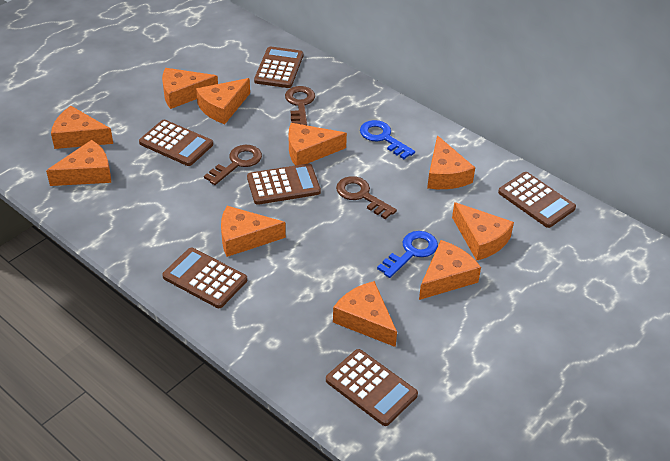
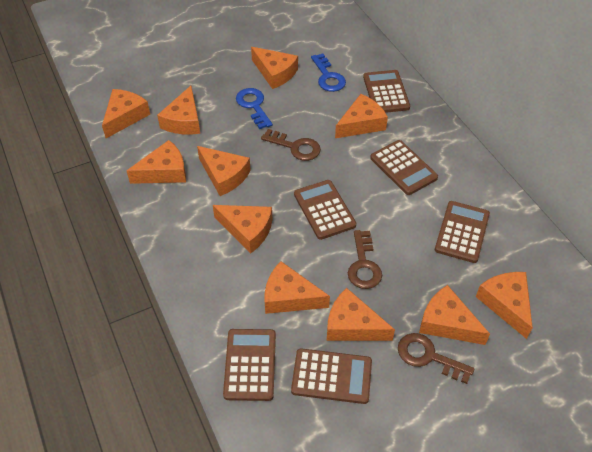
orange cheese: [46,140,111,186] [51,106,113,149] [162,68,218,109] [196,78,250,124] [221,206,286,257] [289,123,347,165] [333,281,397,347] [419,240,481,300] [427,135,475,189] [452,202,514,261] = 10 -> [102,89,150,138] [127,140,186,184] [157,86,200,135] [197,146,251,196] [213,205,272,253] [251,47,298,89] [265,261,330,314] [327,288,395,341] [335,94,388,138] [419,285,490,345] [476,272,533,339] = 11

